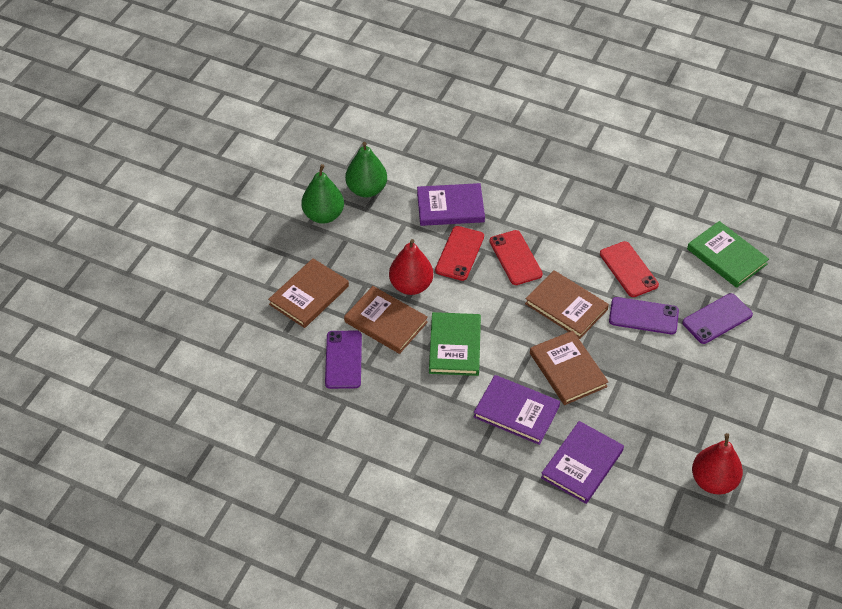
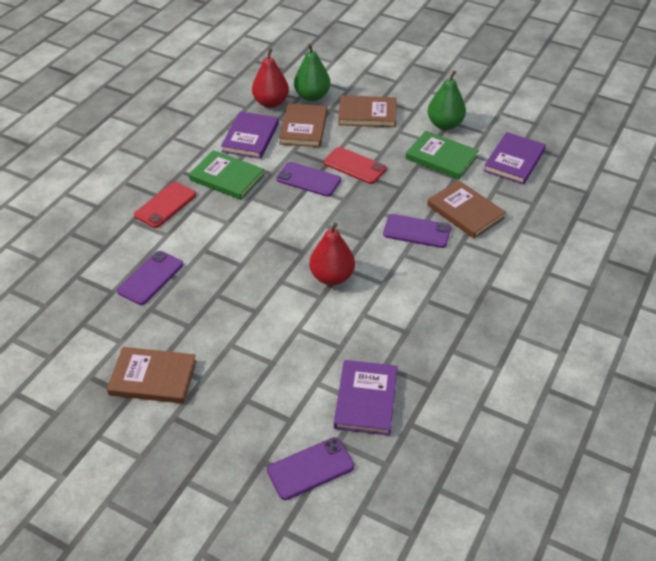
purple phone: [325,331,362,389] [609,297,679,334] [682,293,753,344] = 3 -> [117,251,183,305] [267,437,354,500] [276,162,341,197] [383,214,451,248] = 4
red phone: [435,226,484,281] [489,230,543,285] [600,241,659,297] = 3 -> [134,182,196,228] [324,147,387,184] = 2

